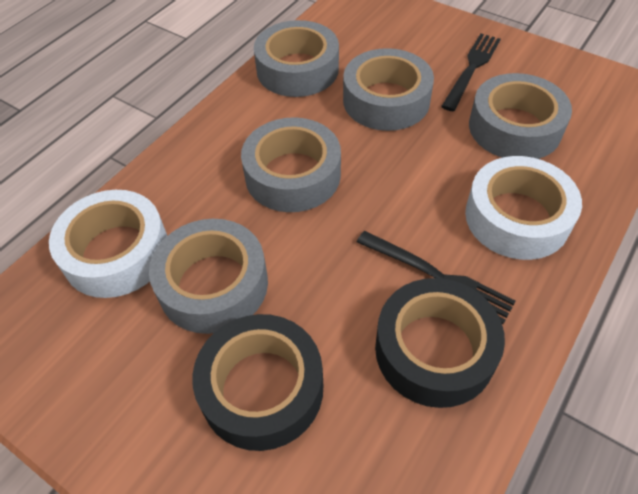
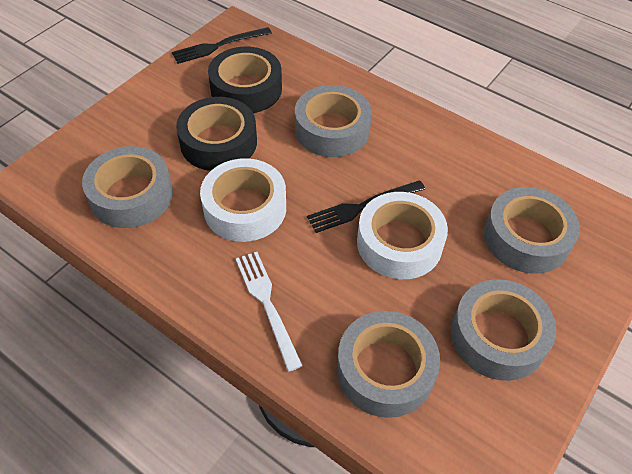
white fork: none = 0 -> [236,252,303,371] = 1

